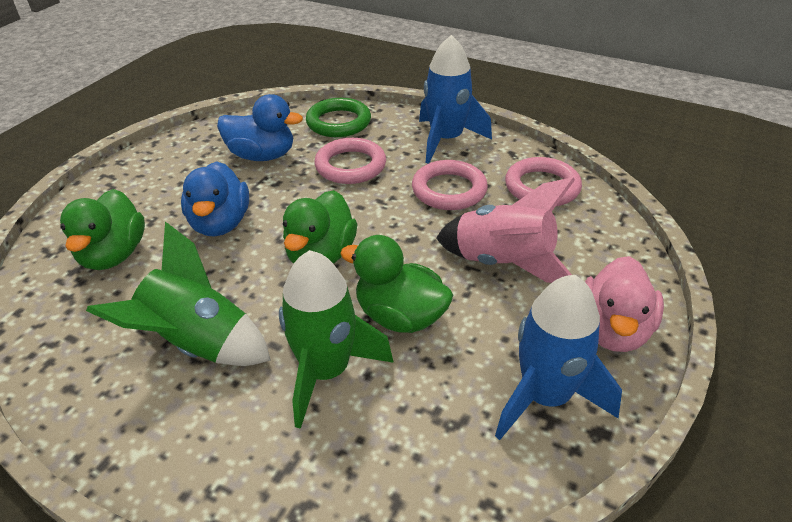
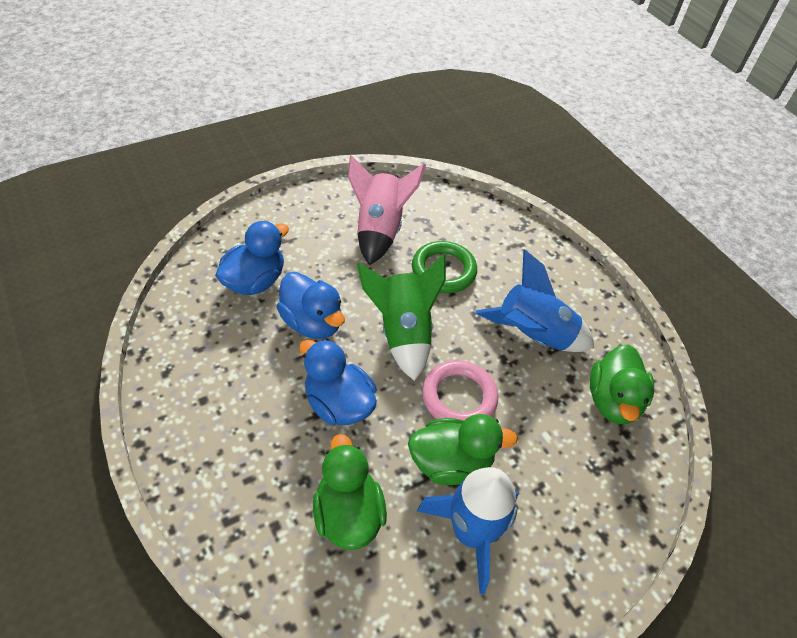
blue duck: [181,161,249,237] [217,94,303,161] = 2 -> [215,221,289,295] [277,272,345,339] [299,339,377,425] = 3
green rocket: [86,222,271,366] [279,250,394,429] = 2 -> [357,254,446,381] = 1
pink duck: [585,256,664,352] = 1 -> none = 0
pink ring: [314,138,386,184] [412,160,488,210] [505,157,582,206] = 3 -> [422,360,498,421] = 1

